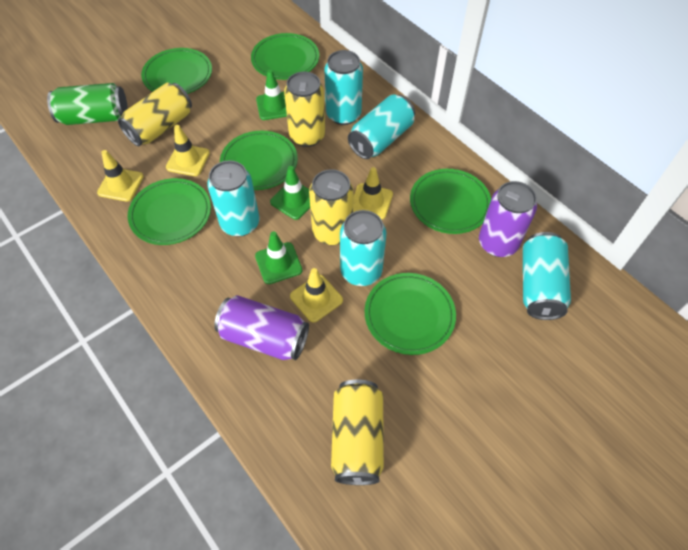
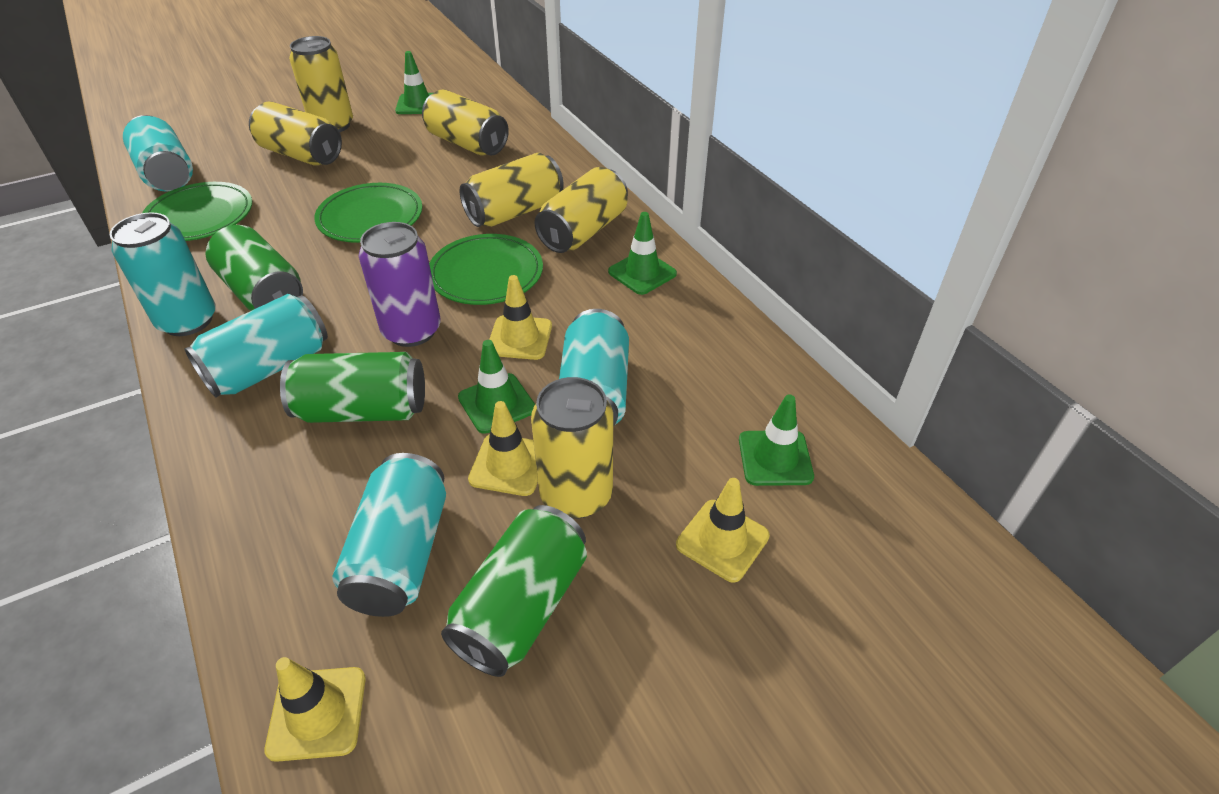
green can: [47,83,128,125] = 1 -> [206,225,303,311] [280,352,425,423] [441,505,587,677] = 3
green plate: [128,178,211,245] [141,48,212,94] [220,131,298,190] [251,33,319,80] [365,273,456,355] [410,169,491,234] = 6 -> [142,182,252,241] [314,183,422,243] [429,234,543,305] = 3
green traffic cone: [255,231,303,284] [256,69,287,120] [270,166,310,220] = 3 -> [395,51,433,114] [458,340,535,434] [608,212,677,295] [739,394,814,486] = 4
purple can: [214,295,309,360] [479,181,537,257] = 2 -> [359,222,441,347] = 1
yellow can: [118,83,192,147] [284,72,325,147] [309,169,354,245] [331,380,384,485] = 4 -> [249,101,342,166] [289,36,353,132] [422,89,509,156] [460,153,564,227] [531,377,613,519] [534,167,628,253] = 6

